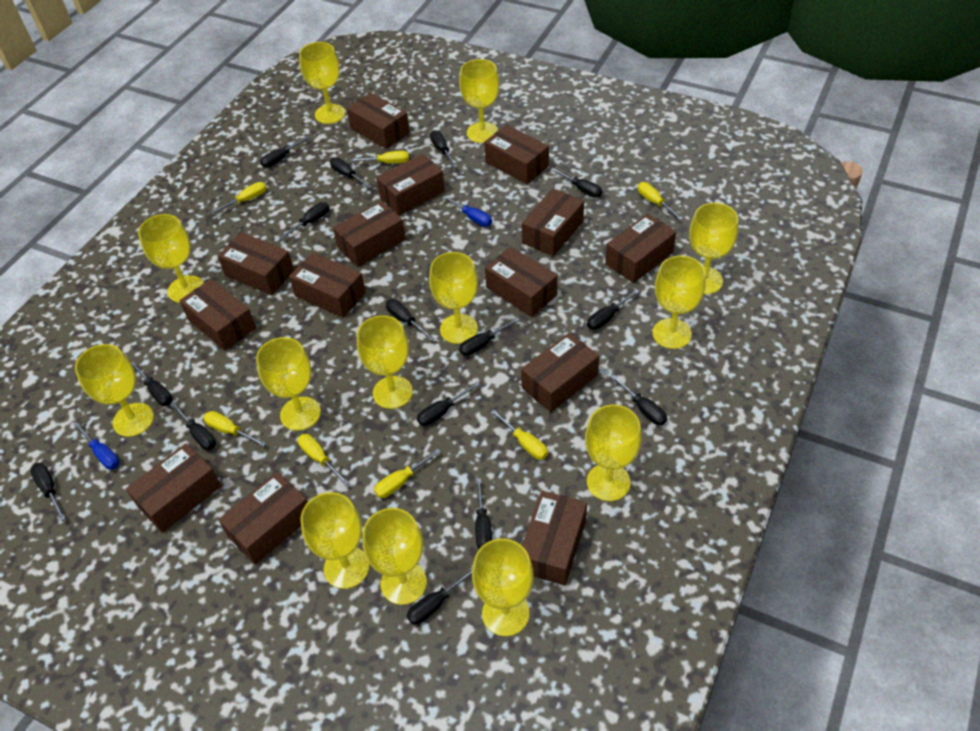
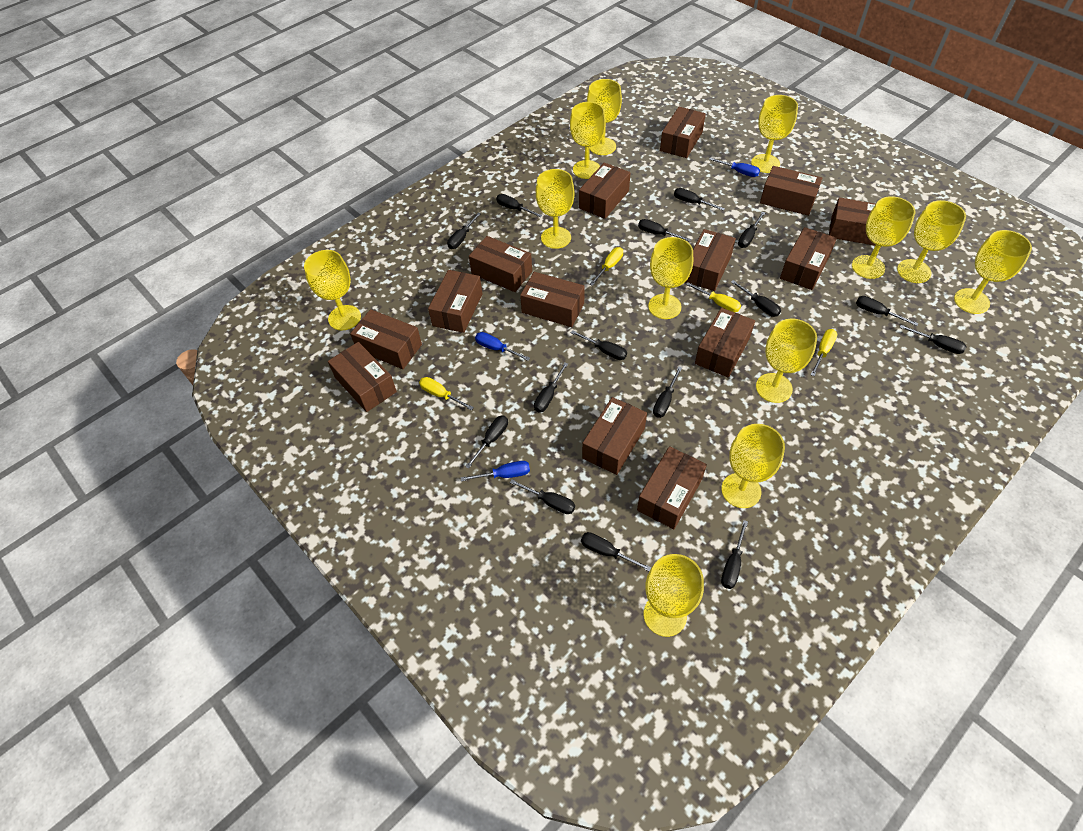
blue screwdriver: [73,422,120,470] [442,195,492,227] = 2 -> [460,461,530,481] [475,332,530,361] [709,157,760,177] = 3
yellow goblet: [75,344,154,437] [138,214,204,303] [256,337,321,431] [299,42,345,124] [300,492,369,589] [357,315,413,409] [363,508,427,605] [429,252,478,344] [459,59,499,143] [472,539,534,636] [585,405,642,501] [653,255,706,349] [689,203,739,294] = 13 -> [304,250,361,330] [536,169,575,249] [570,102,606,179] [587,79,622,155] [644,554,704,637] [648,237,693,319] [721,424,785,508] [751,95,798,173] [756,319,817,403] [852,196,915,279] [897,200,966,283] [954,230,1032,314] = 12
yellow screwdriver: [204,411,266,447] [211,182,267,214] [298,434,349,486] [350,151,409,163] [374,449,441,498] [490,410,548,460] [638,182,683,220] = 7 -> [419,377,474,410] [590,247,623,286] [686,282,741,312] [811,329,837,376] = 4

